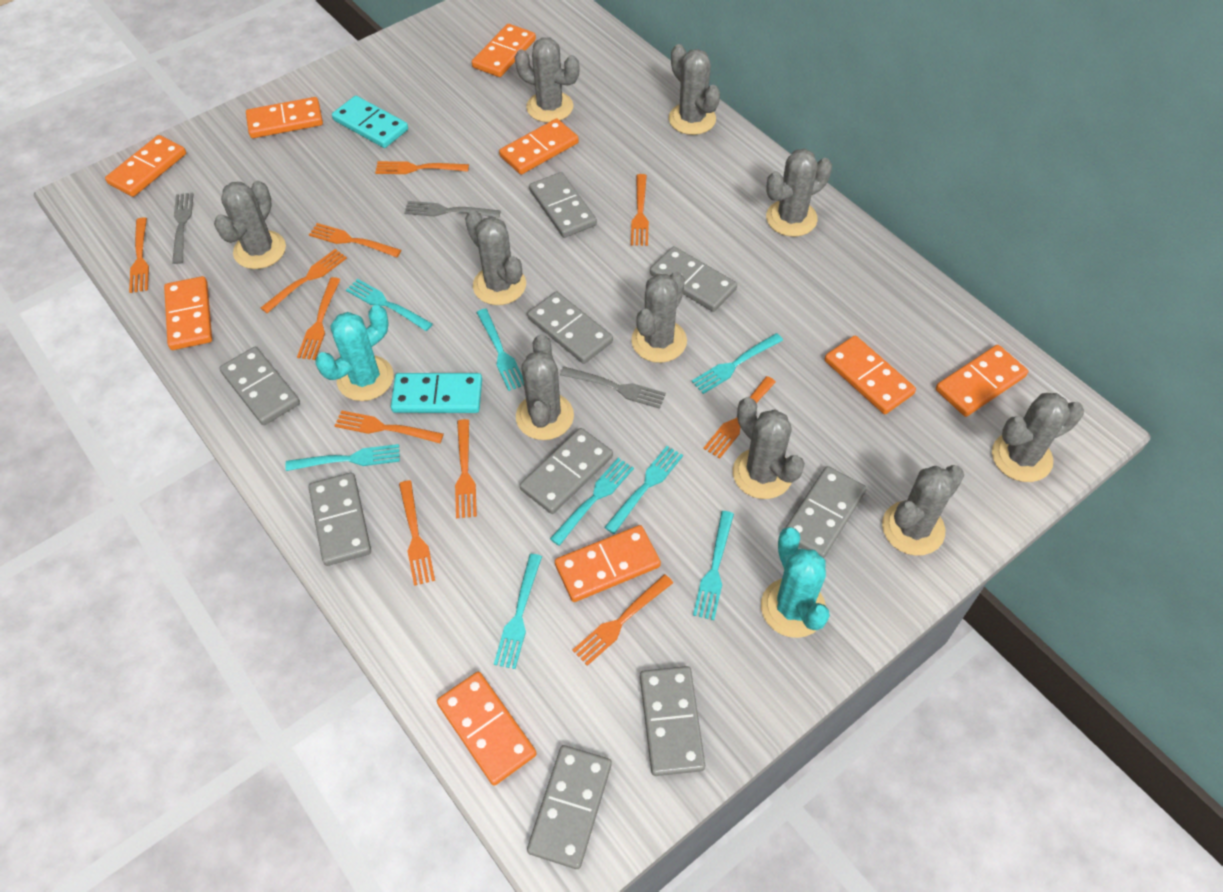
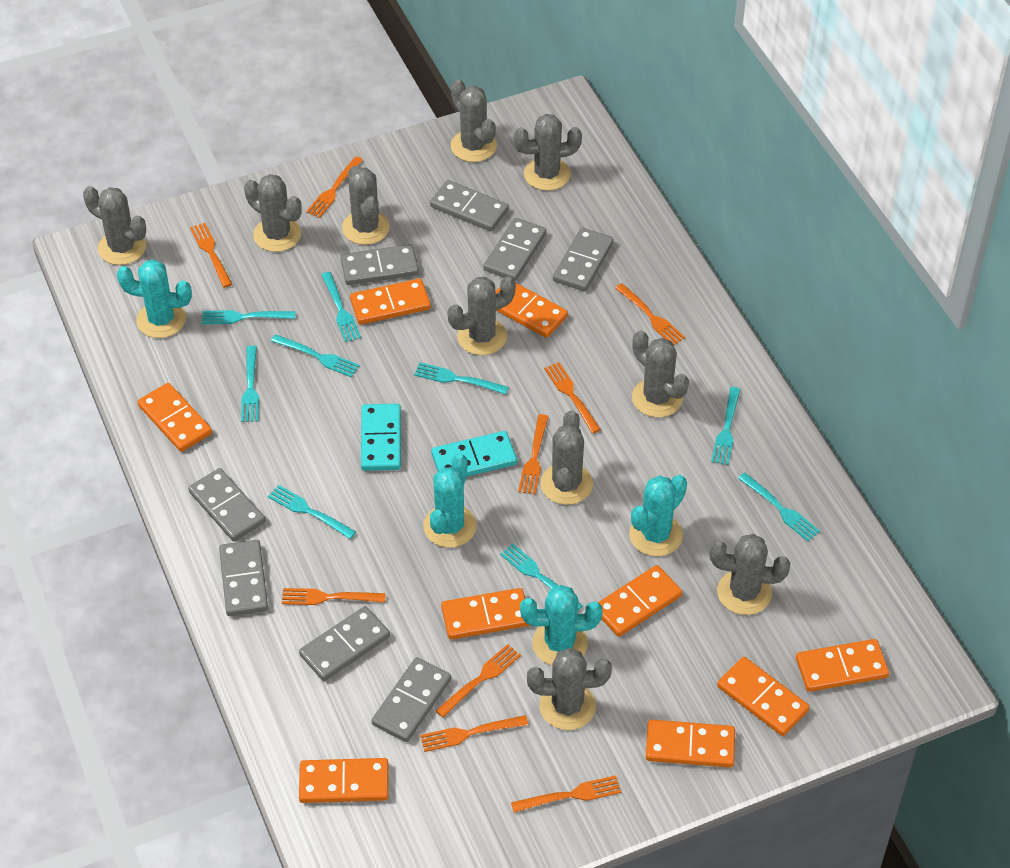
grey domino: [219,347,300,425] [308,473,371,566] [520,428,613,514] [527,292,613,364] [527,745,612,869] [529,172,597,238] [640,666,705,776] [650,246,737,312] [785,466,867,558] = 9 -> [188,468,266,541] [219,540,268,616] [299,606,390,681] [341,244,419,285] [371,657,451,742] [430,180,509,231] [483,218,546,281] [553,228,614,291] = 8
grey fork: [172,193,193,264] [404,201,501,218] [560,366,666,409] = 3 -> none = 0
orange fork: [129,217,149,293] [261,249,347,313] [297,277,341,360] [309,223,401,257] [335,410,444,443] [375,161,469,174] [399,480,435,586] [455,419,477,518] [572,574,673,666] [631,174,649,246] [703,376,776,458] = 11 -> [190,223,232,288] [282,588,386,605] [306,156,363,218] [420,715,528,752] [435,644,521,718] [511,775,621,813] [518,414,549,495] [544,362,601,434] [615,283,685,345] = 9
turquoise cactus: [316,305,394,401] [761,527,830,638] = 2 -> [117,259,192,338] [423,453,477,548] [520,585,603,665] [629,475,687,556] = 4
turquoise fork: [285,444,400,471] [346,279,433,331] [476,309,524,391] [494,554,542,669] [550,458,634,546] [604,446,683,534] [691,333,783,394] [693,511,734,620] = 8 -> [202,310,296,324] [241,346,259,422] [268,485,356,539] [271,334,360,377] [321,272,361,342] [414,362,509,395] [500,544,583,610] [711,387,740,465] [738,473,820,541] = 9

